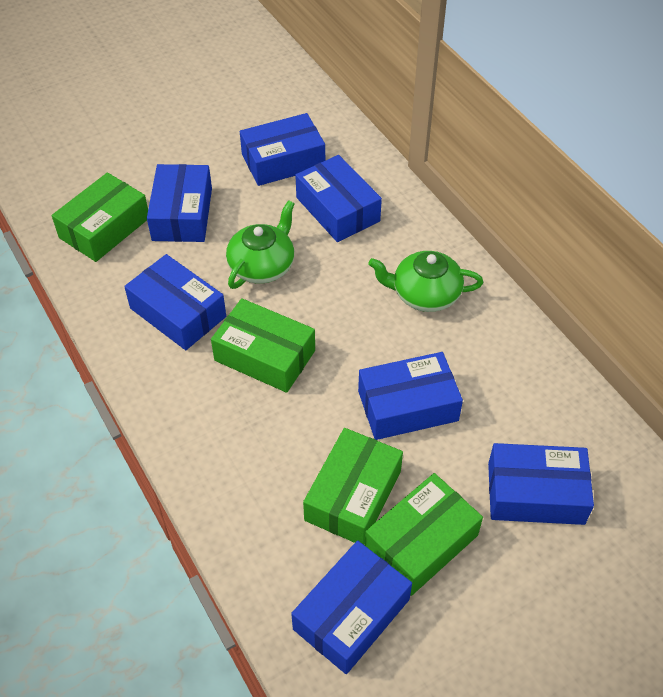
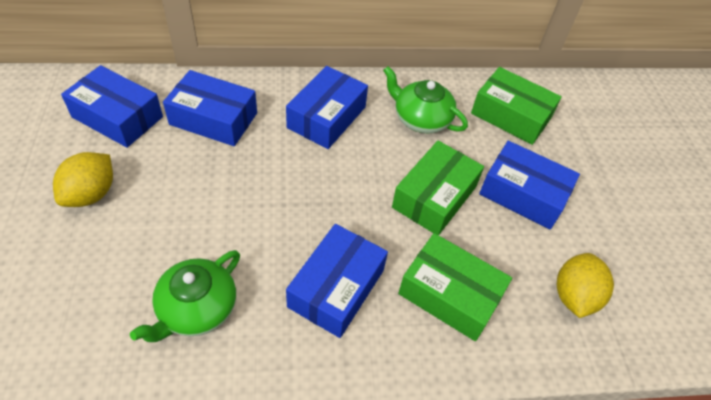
blue box: [124,254,226,350] [147,164,212,242] [240,113,325,186] [291,541,412,674] [295,155,382,242] [358,352,463,440] [488,443,594,525] = 7 -> [61,65,163,148] [163,70,257,146] [286,66,368,149] [286,224,388,338] [479,141,580,229] = 5
green box: [52,172,148,262] [211,298,315,393] [303,428,403,545] [365,473,483,596] = 4 -> [392,141,484,235] [398,233,512,341] [471,67,562,145] = 3
yellow lemon: none = 0 -> [53,152,113,207] [557,253,614,318] = 2

